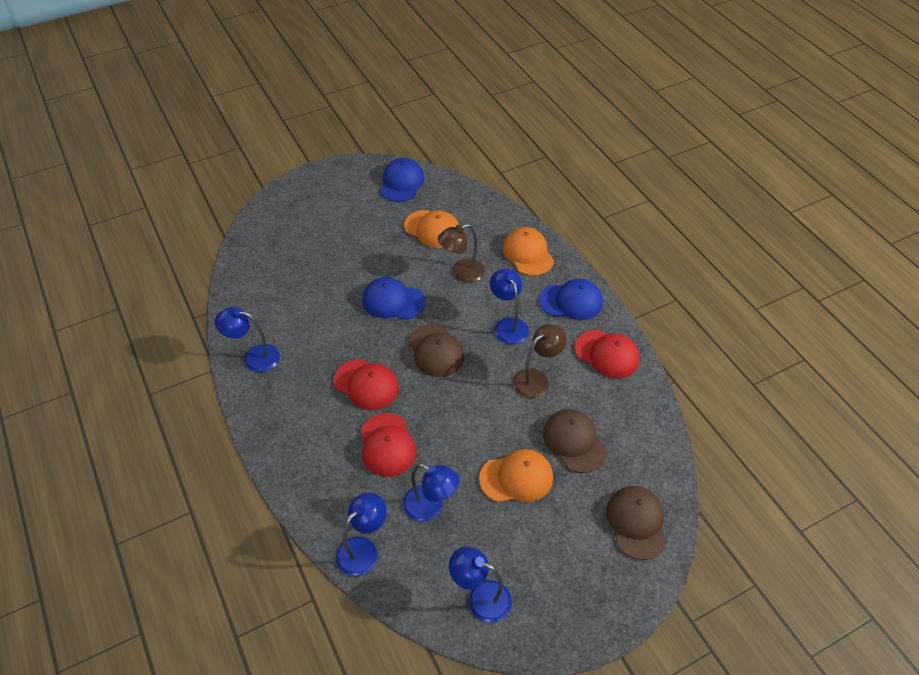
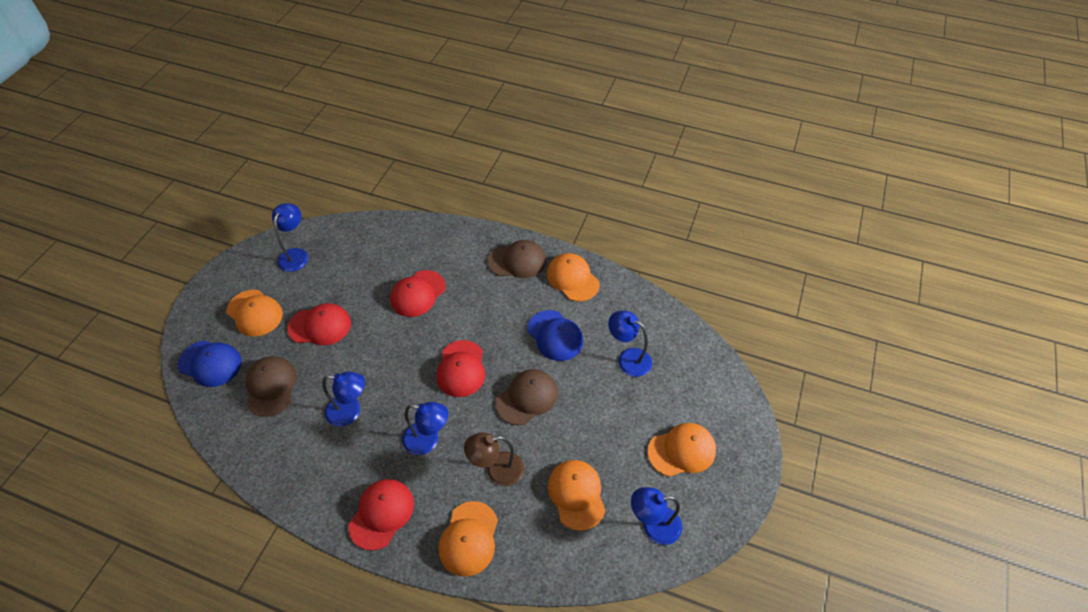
blue cap: [362,277,426,320] [380,158,425,202] [539,279,603,320] = 3 -> [178,340,242,387] [528,310,583,361] = 2
brown lamp: [438,224,485,283] [513,324,567,398] = 2 -> [464,432,524,486] = 1
orange cap: [404,210,459,248] [479,449,553,502] [503,227,554,276] = 3 -> [227,290,283,337] [439,501,498,577] [547,253,600,302] [548,460,605,531] [648,423,716,477] = 5
red cap: [334,359,399,410] [361,413,416,477] [574,330,640,379] = 3 -> [288,303,351,345] [348,479,414,550] [390,270,446,317] [437,340,485,397] = 4

